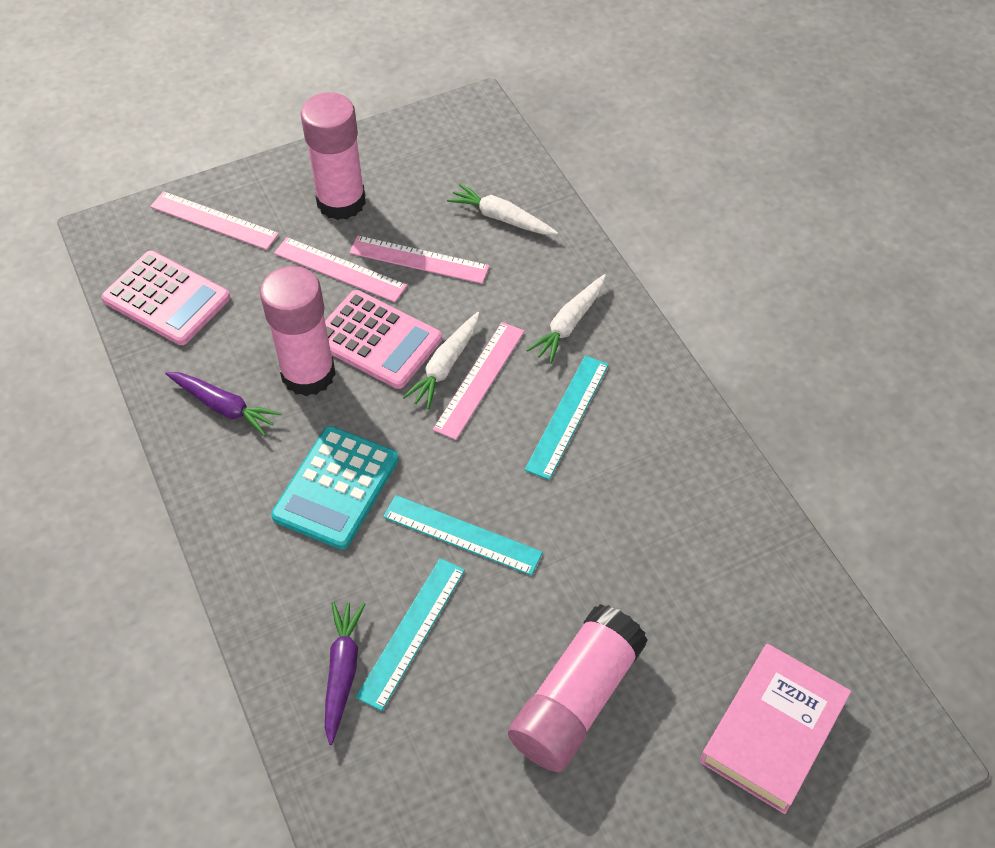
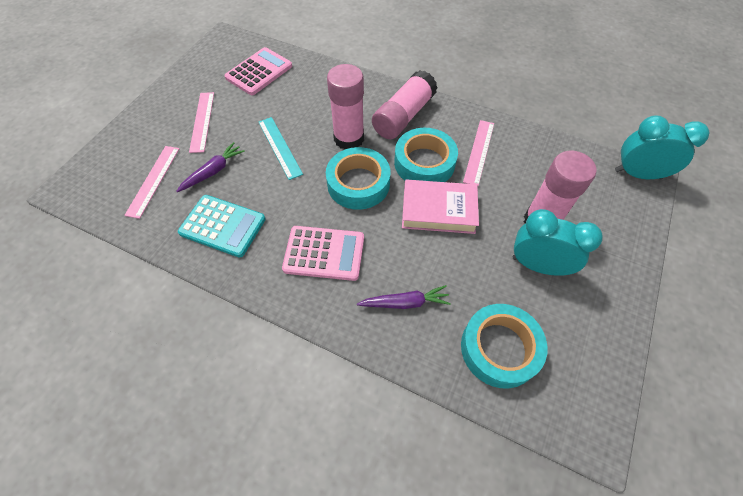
pink ruler: [150,191,279,250] [274,237,407,302] [349,236,490,284] [433,322,524,440] = 4 -> [124,146,179,219] [189,92,214,153] [463,120,494,186] = 3
turquoise clock: none = 0 -> [513,209,602,276] [615,115,709,179] = 2
turquoise ruler: [355,558,465,711] [383,495,543,576] [524,356,609,480] = 3 -> [259,117,303,180] = 1
turquoise tape: none = 0 -> [326,147,390,210] [394,128,458,182] [461,304,547,388] = 3
white carrot: [402,312,479,409] [447,184,558,235] [526,274,606,364] = 3 -> none = 0

